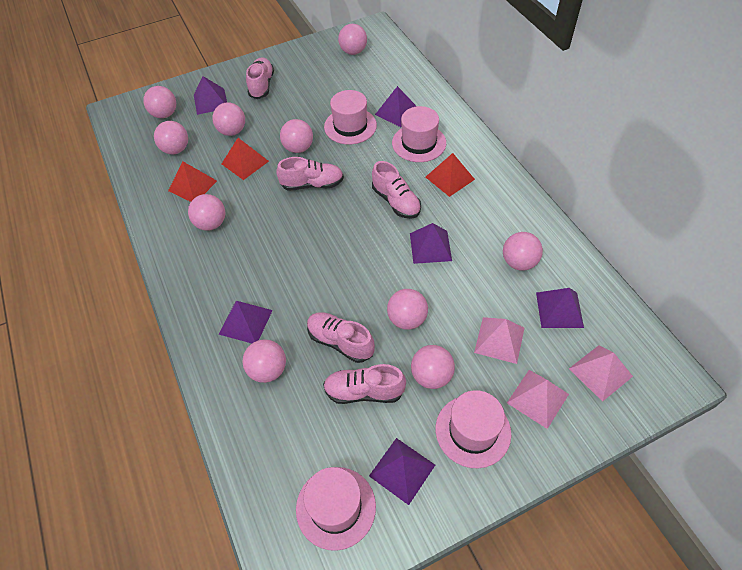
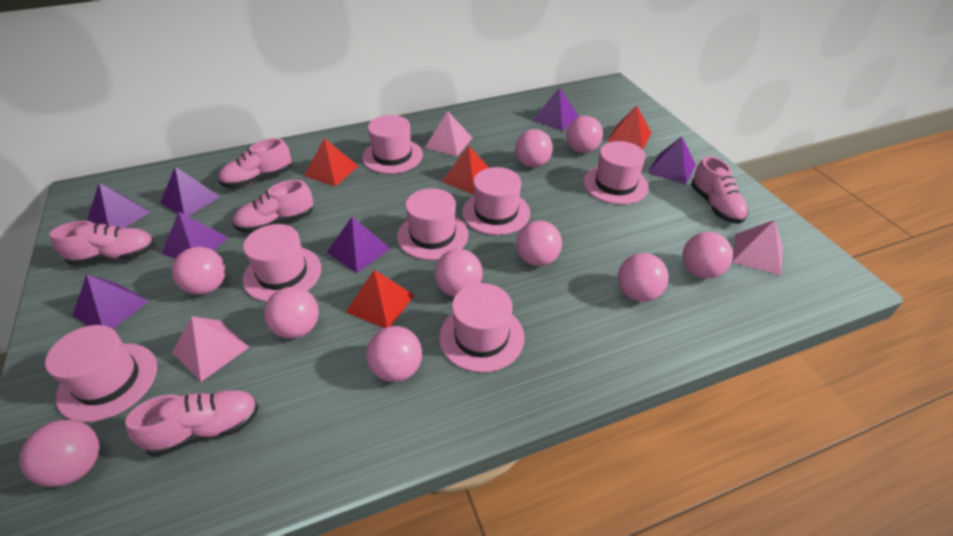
pink hat: [296,467,376,551] [324,90,377,145] [392,106,446,162] [436,390,511,468] = 4 -> [45,325,157,422] [243,224,321,302] [362,115,423,174] [397,188,469,260] [439,283,524,372] [462,167,530,235] [584,141,649,204] = 7
purple pyramid: [194,76,227,115] [219,301,273,343] [369,438,435,505] [375,86,417,127] [410,223,452,264] [536,288,584,328] = 6 -> [72,274,149,329] [88,182,151,228] [160,167,220,216] [161,212,229,259] [327,217,391,273] [532,87,579,131] [648,136,696,184] = 7
red pyramid: [168,162,217,202] [222,138,269,180] [426,153,475,197] = 3 -> [304,138,358,186] [346,270,415,328] [442,145,489,195] [607,105,652,150] = 4

